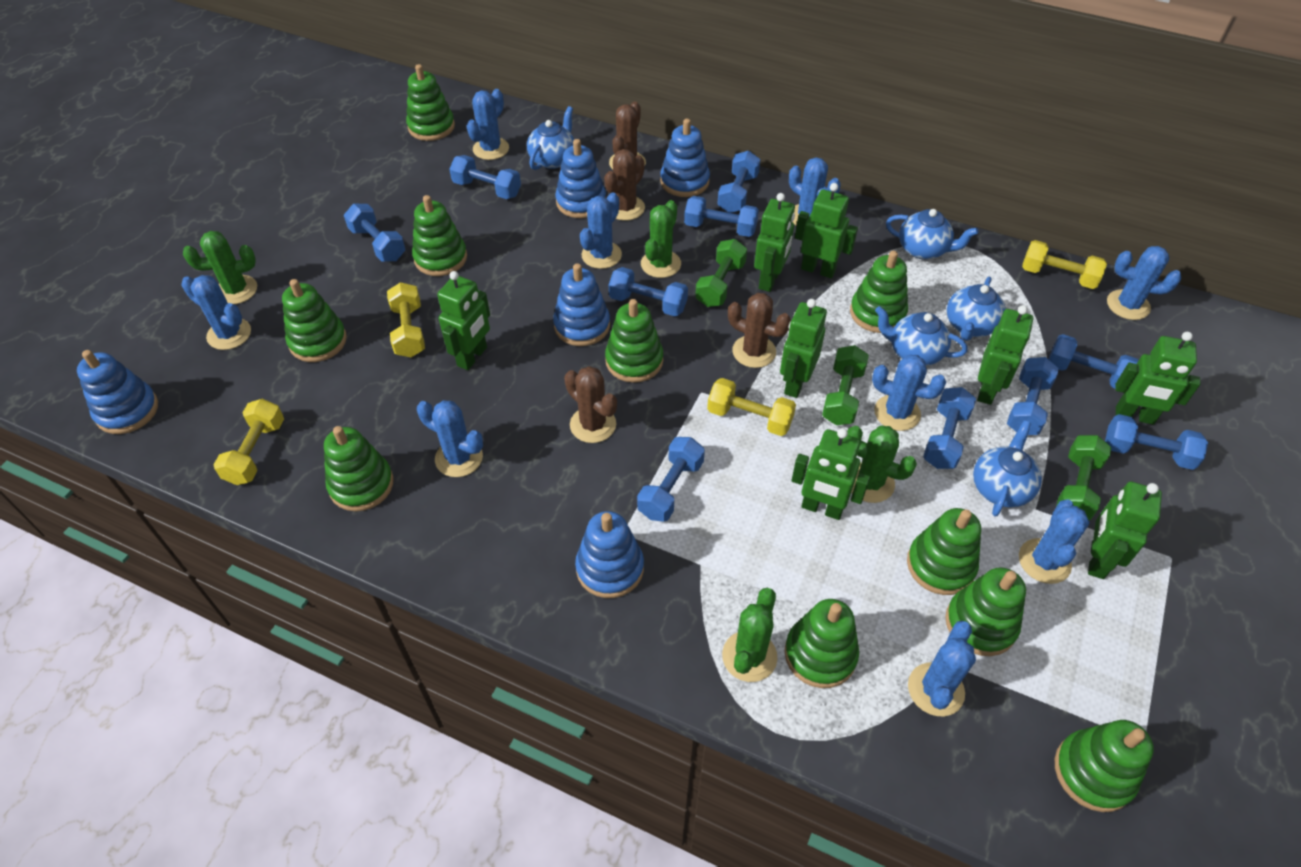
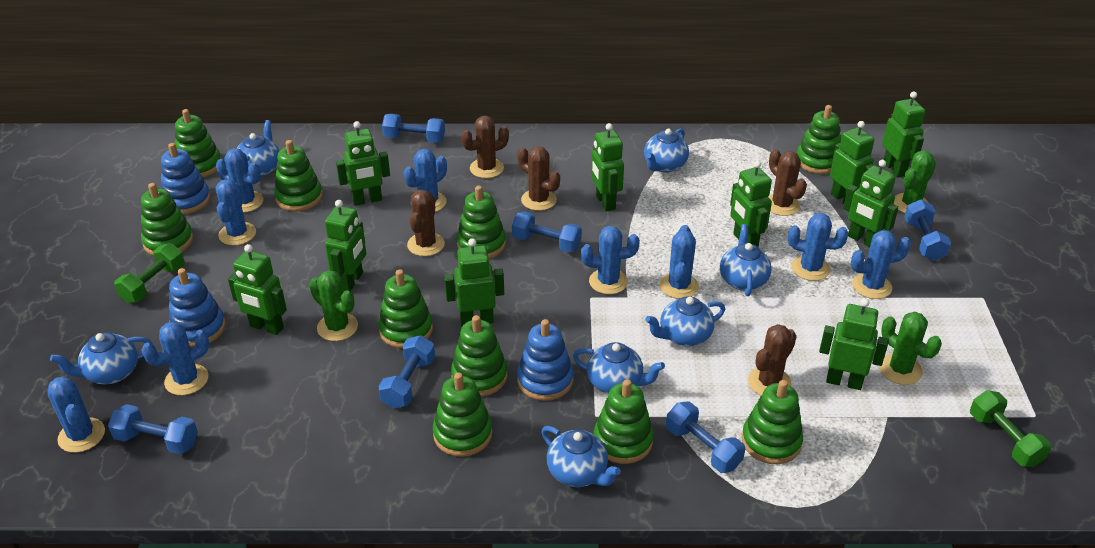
blue dumbbell: [344,204,405,262] [449,155,521,199] [609,267,688,316] [637,437,705,522] [684,196,759,237] [717,151,761,213] [923,387,976,469] [1007,357,1059,435] [1048,334,1139,388] [1105,414,1208,470] = 10 -> [108,404,198,454] [378,335,435,408] [382,114,445,143] [512,211,582,253] [666,402,745,473] [904,199,951,261] = 6
blue stacking toy: [77,350,158,434] [553,263,610,346] [555,139,606,218] [575,511,644,598] [660,119,710,197] = 5 -> [161,143,210,214] [169,268,226,347] [517,319,573,401] = 3
blue teapot: [527,106,574,170] [875,306,968,366] [886,209,978,259] [947,277,1006,341] [973,420,1042,517] = 5 -> [50,332,153,384] [237,120,279,177] [541,426,621,487] [573,342,665,394] [644,128,689,172] [645,296,725,346] [720,224,771,296] = 7
brown cactus: [564,366,617,443] [604,149,645,221] [609,102,646,169] [728,293,791,368] = 4 -> [407,190,445,256] [461,116,509,178] [517,146,560,211] [748,324,797,395] [768,149,807,216] = 5
green cactus: [183,231,257,304] [641,200,681,278] [722,588,778,682] [847,426,917,503] = 4 -> [309,270,358,341] [879,312,942,385] [894,150,936,213] = 3
green dumbbell: [695,239,747,307] [822,345,869,425] [1056,435,1111,520] = 3 -> [114,243,185,303] [970,390,1051,467] = 2
green robot: [437,271,490,370] [754,193,795,292] [780,299,827,398] [792,428,870,520] [795,183,858,278] [977,305,1033,405] [1088,482,1162,579] [1115,332,1201,425] = 8 -> [228,244,287,335] [325,200,366,291] [336,121,390,206] [444,238,504,326] [591,123,624,211] [730,161,772,247] [819,298,889,390] [830,121,874,204] [843,160,899,247] [882,91,926,178] = 10
yellow dumbbell: [214,399,284,485] [387,282,425,357] [707,378,796,436] [1022,240,1107,289] = 4 -> none = 0

